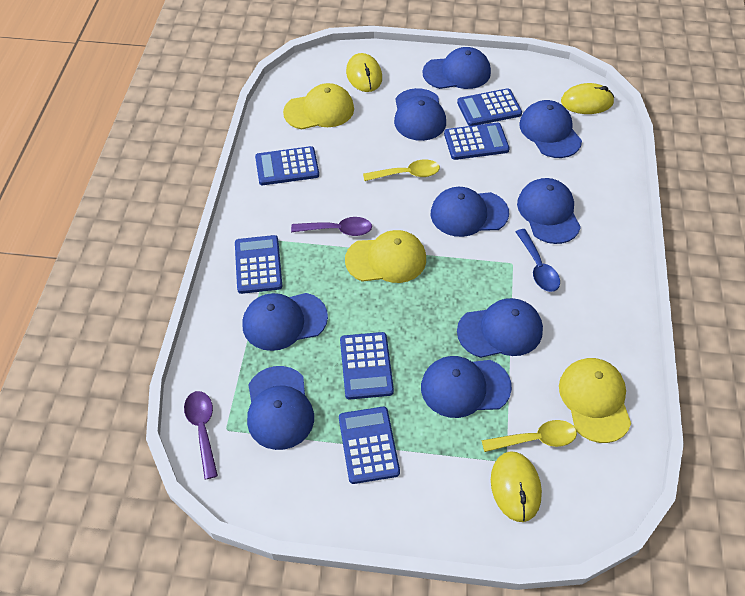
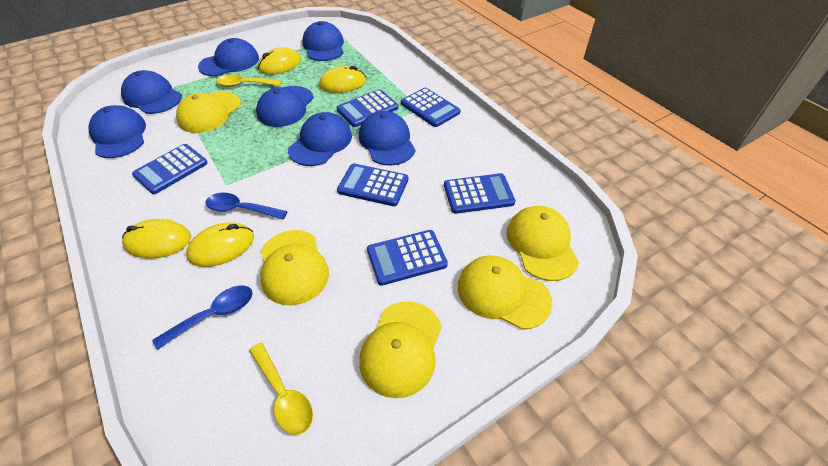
blue cap: [242,293,328,351] [247,366,314,450] [394,88,446,141] [421,356,512,418] [422,47,491,89] [431,187,509,237] [457,298,543,358] [517,178,581,244] [519,100,582,158] = 9 -> [88,105,146,158] [121,70,182,114] [198,38,259,76] [256,86,314,127] [288,112,352,166] [302,21,344,61] [359,111,416,166] = 7
blue spoon: [516,229,560,292] = 1 -> [152,286,253,350] [205,193,288,220] = 2
purple spoon: [184,391,218,479] [291,217,372,236] = 2 -> none = 0
yellow cap: [283,83,354,130] [345,230,426,283] [559,358,631,443] = 3 -> [176,92,241,133] [260,230,329,305] [359,301,442,398] [458,255,552,330] [507,206,579,281] = 5
yellow mouse: [346,53,382,92] [491,451,542,522] [561,83,614,114] = 3 -> [122,219,191,259] [186,222,254,267] [258,47,301,75] [319,66,366,93] = 4

